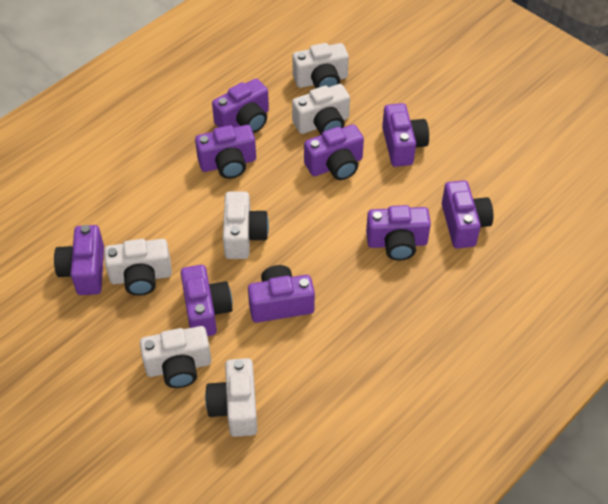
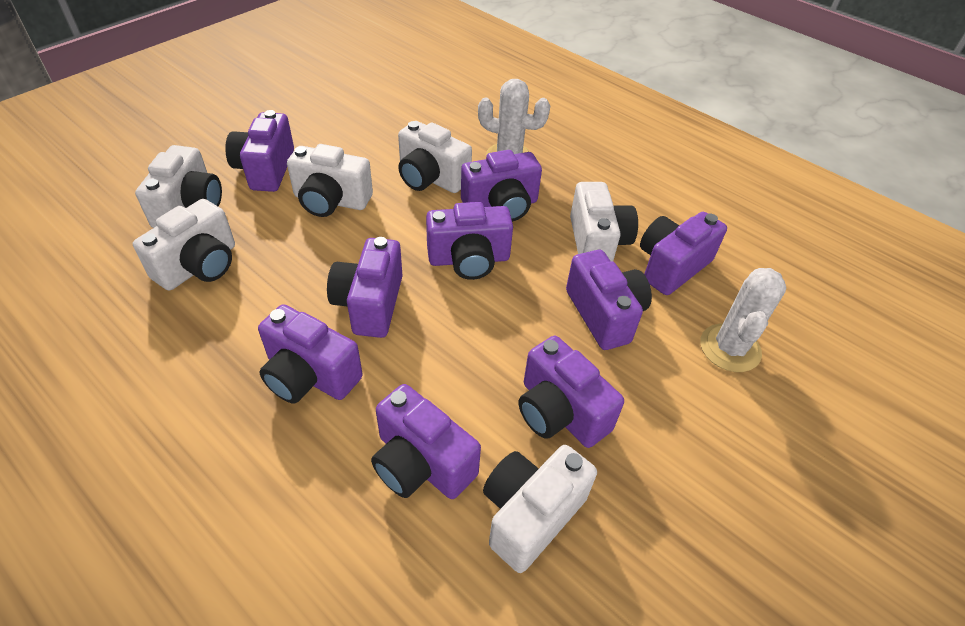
white cactus: none = 0 -> [478,79,550,156] [700,268,786,372] = 2

